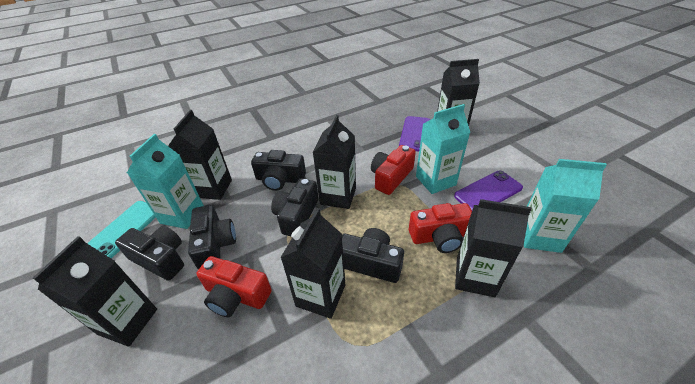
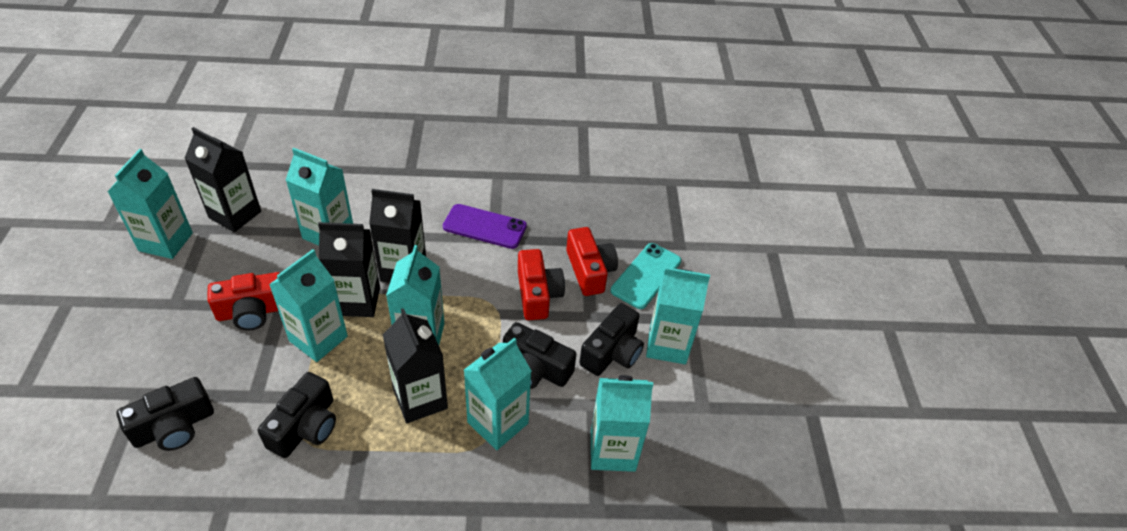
black camera: [115,226,184,281] [188,205,236,270] [251,150,306,191] [271,179,319,236] [342,228,404,283] = 5 -> [116,377,214,451] [258,372,336,458] [503,322,576,389] [579,303,644,376] = 4
black carton: [33,236,157,347] [168,110,232,200] [280,208,345,319] [313,115,356,209] [437,59,480,126] [455,199,532,297] = 6 -> [184,127,261,232] [318,222,380,317] [369,189,426,283] [383,308,448,423] = 4
purple phone: [399,116,430,152] [454,171,523,210] = 2 -> [443,204,527,249] = 1
turquoise carton: [127,134,204,229] [416,104,470,194] [524,159,607,253] = 3 -> [107,149,193,259] [269,249,348,362] [286,148,353,246] [386,245,444,345] [464,337,531,450] [591,375,653,472] [646,267,710,364] = 7

